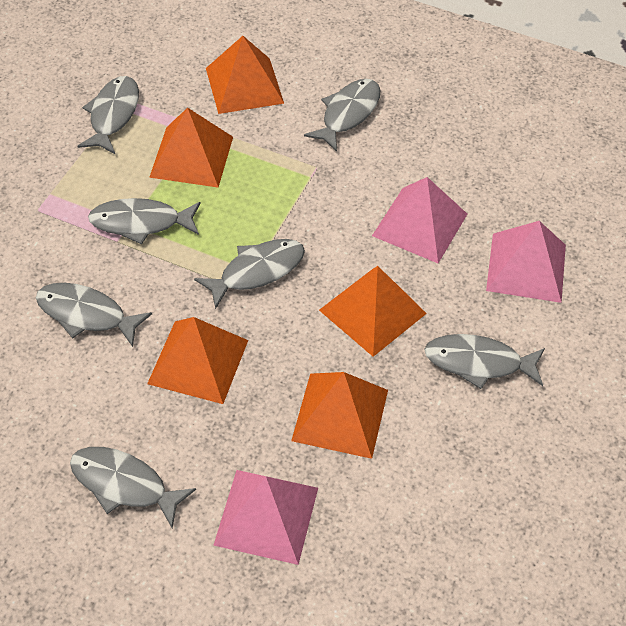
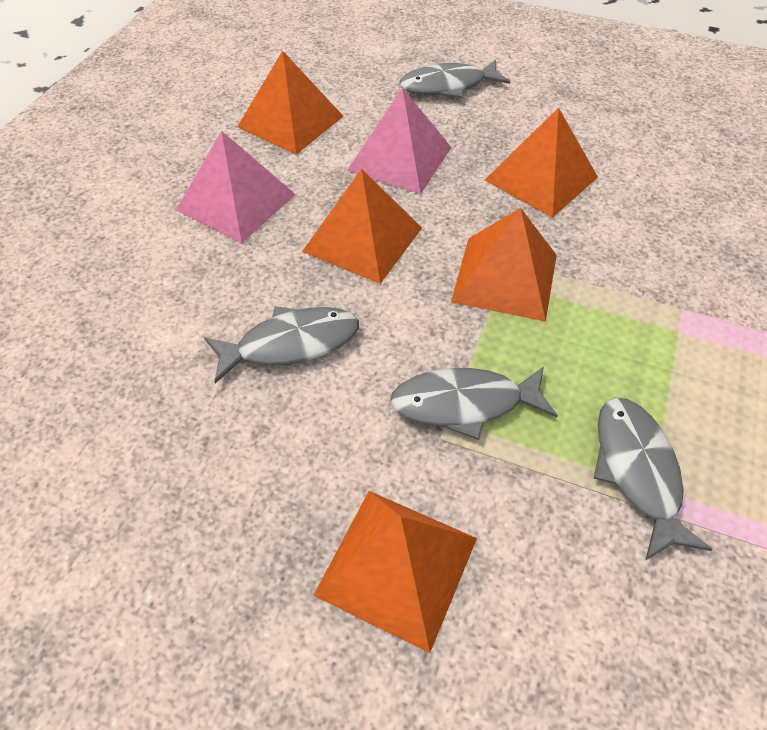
grey fish: [36,283,152,347] [70,447,196,528] [78,76,139,154] [88,198,200,244] [194,239,305,309] [304,79,381,152] [424,334,545,389] = 7 -> [204,306,359,383] [390,366,558,440] [399,60,510,98] [594,397,712,561] = 4
pink pyramid: [214,470,318,565] [372,177,467,263] [486,221,566,303] = 3 -> [176,131,296,243] [347,88,452,194] = 2

